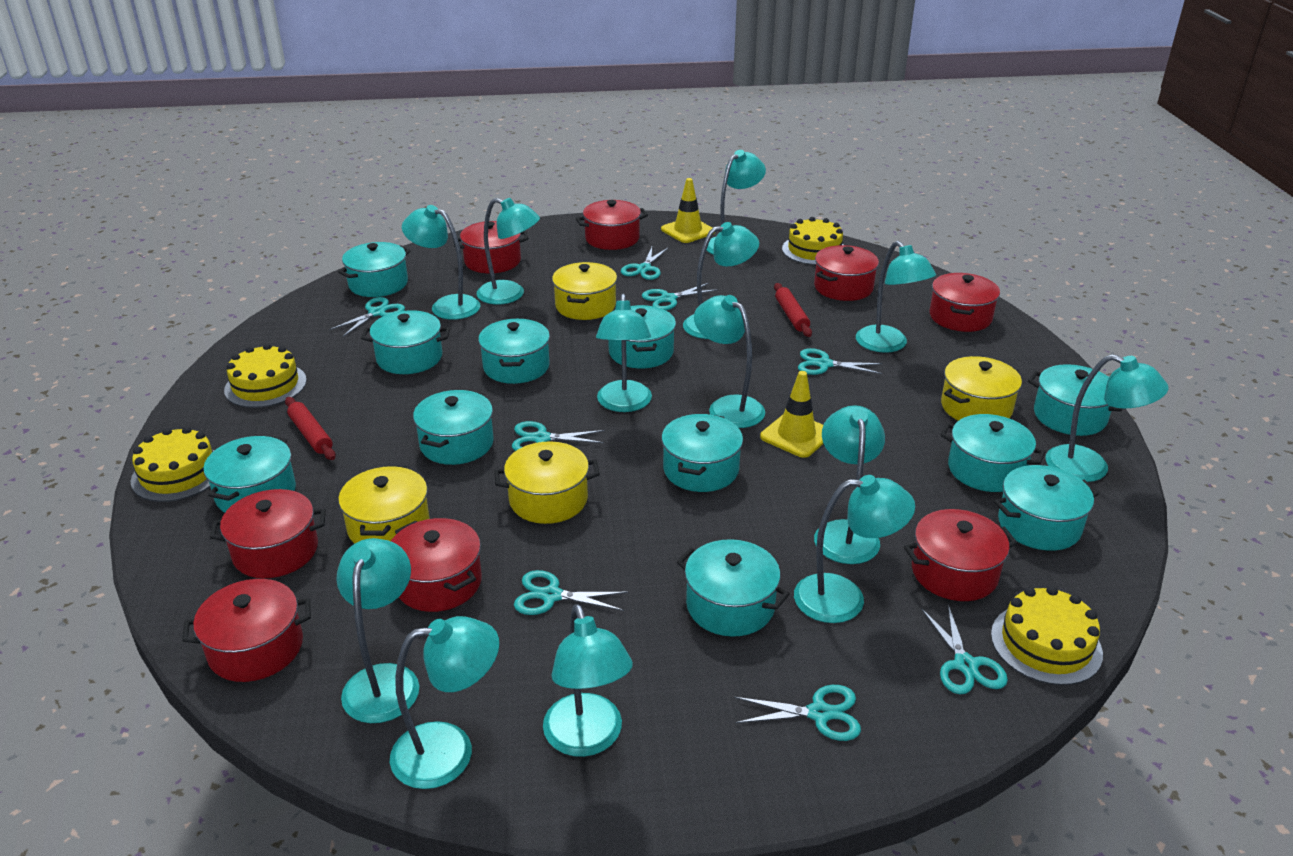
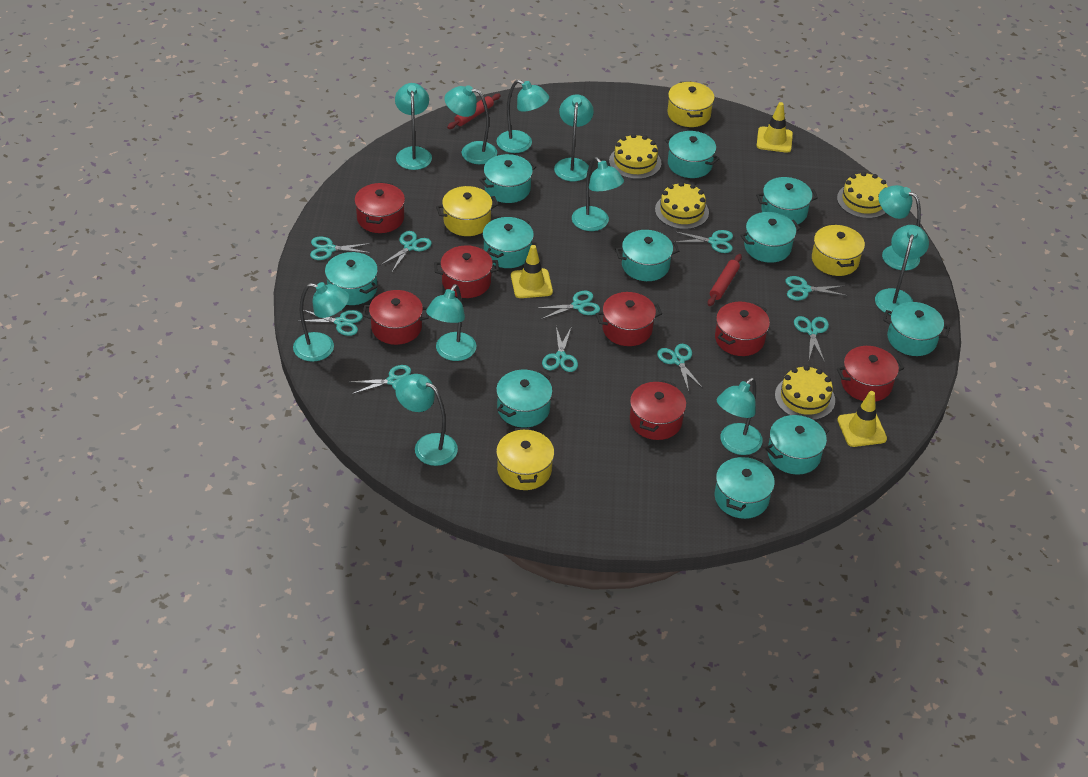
red pot: [182,579,311,682] [210,489,326,578] [391,518,482,612] [453,221,529,273] [576,200,648,250] [814,245,879,301] [904,509,1017,601] [930,273,1000,332] = 8 -> [354,182,405,233] [362,290,429,345] [434,245,499,298] [596,292,662,346] [630,380,686,440] [715,302,770,356] [837,346,904,402] = 7
turquoise lamp: [336,538,419,723] [390,616,499,789] [402,205,481,320] [476,198,540,305] [543,604,633,757] [596,294,652,412] [683,222,759,339] [694,295,765,428] [707,150,766,255] [794,475,915,623] [814,406,885,564] [856,241,936,353] [1045,354,1168,482] = 13 -> [293,282,349,362] [395,83,432,170] [395,374,458,466] [426,284,476,361] [444,85,497,164] [497,80,549,153] [554,94,594,181] [572,157,624,231] [717,378,763,455] [875,225,929,315] [879,185,921,271] = 11
turquoise scissors: [329,297,405,337] [512,421,605,451] [514,570,628,615] [621,247,669,280] [642,283,718,310] [734,685,861,741] [798,348,883,375] [921,605,1008,694] = 8 -> [299,310,363,336] [310,237,371,260] [350,365,411,394] [379,231,432,272] [539,291,600,319] [542,326,578,372] [657,344,703,392] [674,230,733,253] [785,276,848,300] [794,316,829,362] = 10
yellow traffic cone: [661,178,715,243] [760,371,823,458] = 2 -> [511,245,553,298] [757,102,793,153] [837,391,887,447] = 3

